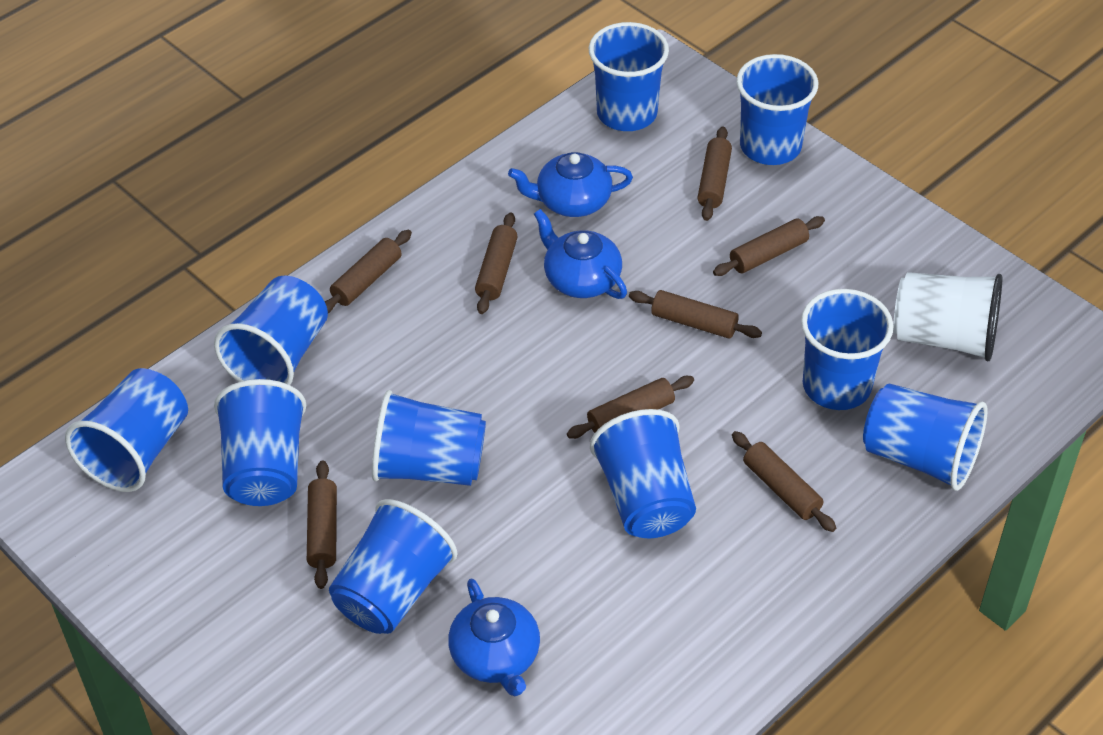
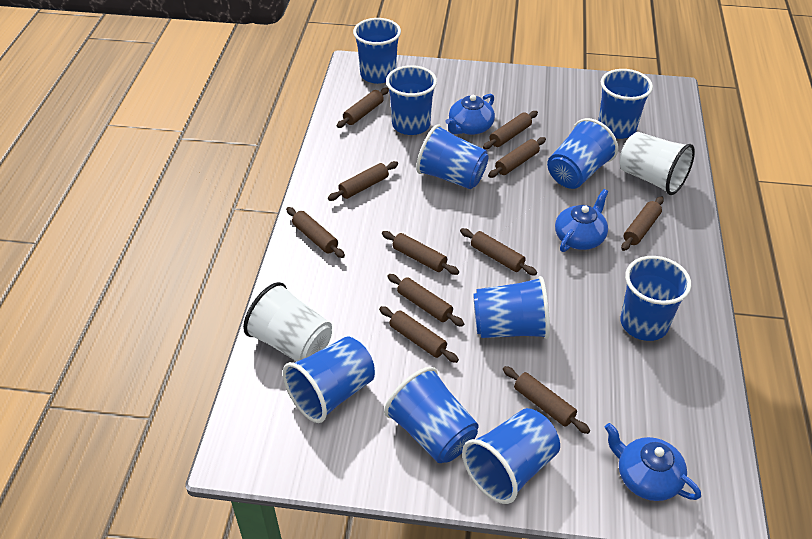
brown rolling pin: [307,460,337,589] [325,230,412,313] [475,212,518,314] [567,376,694,439] [629,290,762,339] [697,126,732,221] [713,216,825,276] [732,431,836,532] = 8 -> [286,207,345,258] [328,161,398,201] [337,87,389,128] [379,306,459,363] [382,231,459,275] [387,274,464,327] [460,228,537,276] [483,111,538,149] [488,137,546,178] [503,366,590,434] [621,196,664,251] = 11
white cup: [893,272,1002,361] = 1 -> [243,282,332,362] [619,132,695,195] = 2

